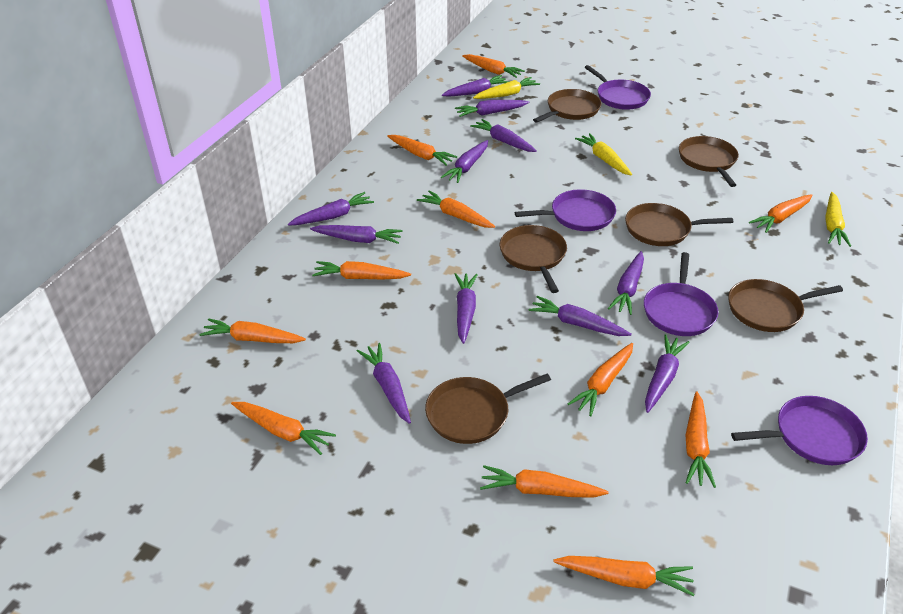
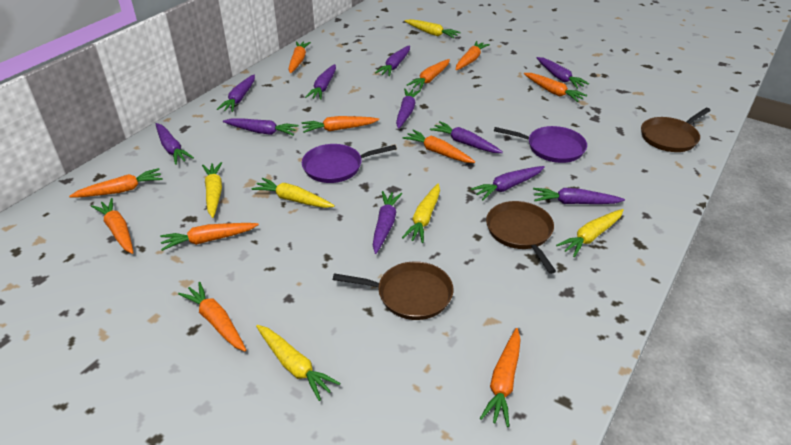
brown pan: [425,374,551,444] [500,225,567,293] [533,89,601,123] [625,203,733,246] [679,136,739,187] [728,279,843,332] = 6 -> [333,261,453,320] [486,201,556,274] [641,108,711,152] = 3
purple pan: [515,189,616,231] [585,65,651,110] [644,252,718,336] [731,396,868,465] = 4 -> [302,144,397,183] [494,126,587,163] = 2
yellow carrot: [473,77,540,99] [575,133,632,176] [825,192,851,247] = 3 -> [202,162,222,218] [252,178,335,208] [256,325,340,401] [402,184,440,243] [404,19,461,38] [556,209,624,257] = 6

